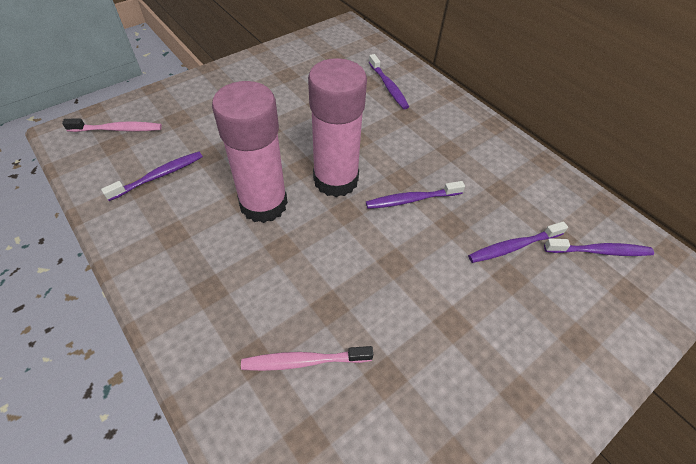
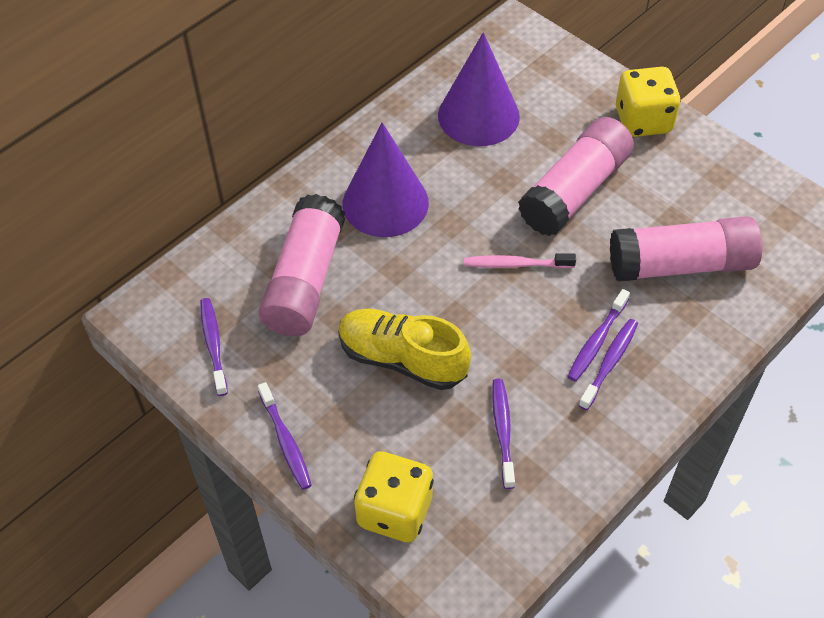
pink glue stick: [212,81,288,223] [308,58,367,197] = 2 -> [259,194,345,336] [518,117,634,236] [610,216,763,282] = 3
pink toothbrush: [62,119,162,132] [241,346,373,371] = 2 -> [464,253,576,268] = 1
purple cone: none = 0 -> [343,122,429,237] [438,32,520,146] = 2
yellow dice: none = 0 -> [354,451,434,542] [616,67,681,137] = 2
yellow shoe: none = 0 -> [338,309,471,390] = 1

